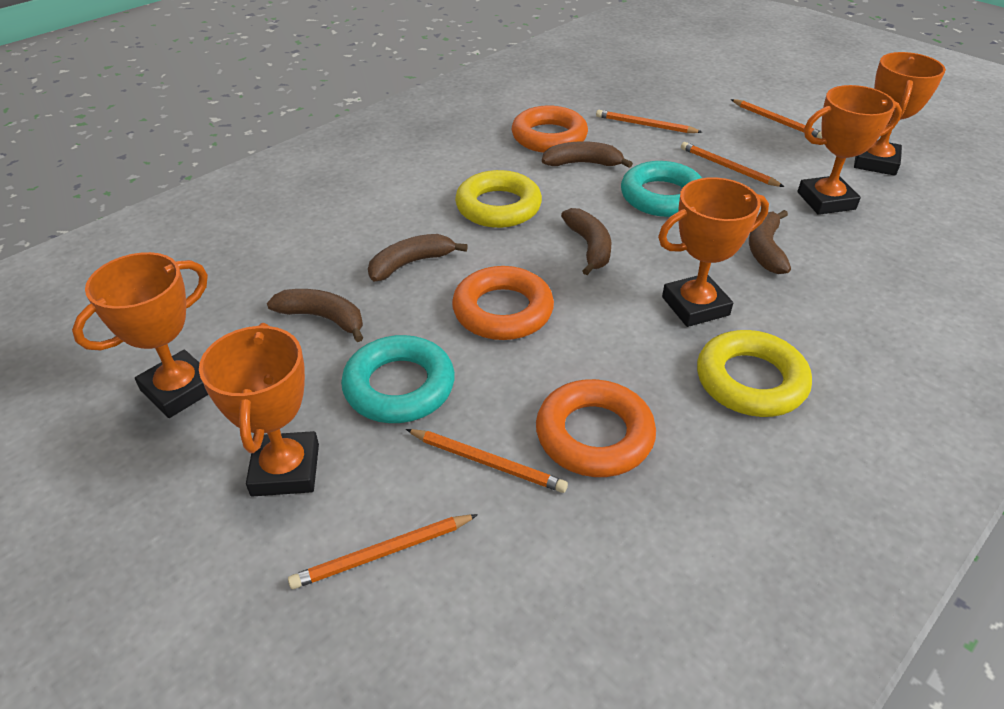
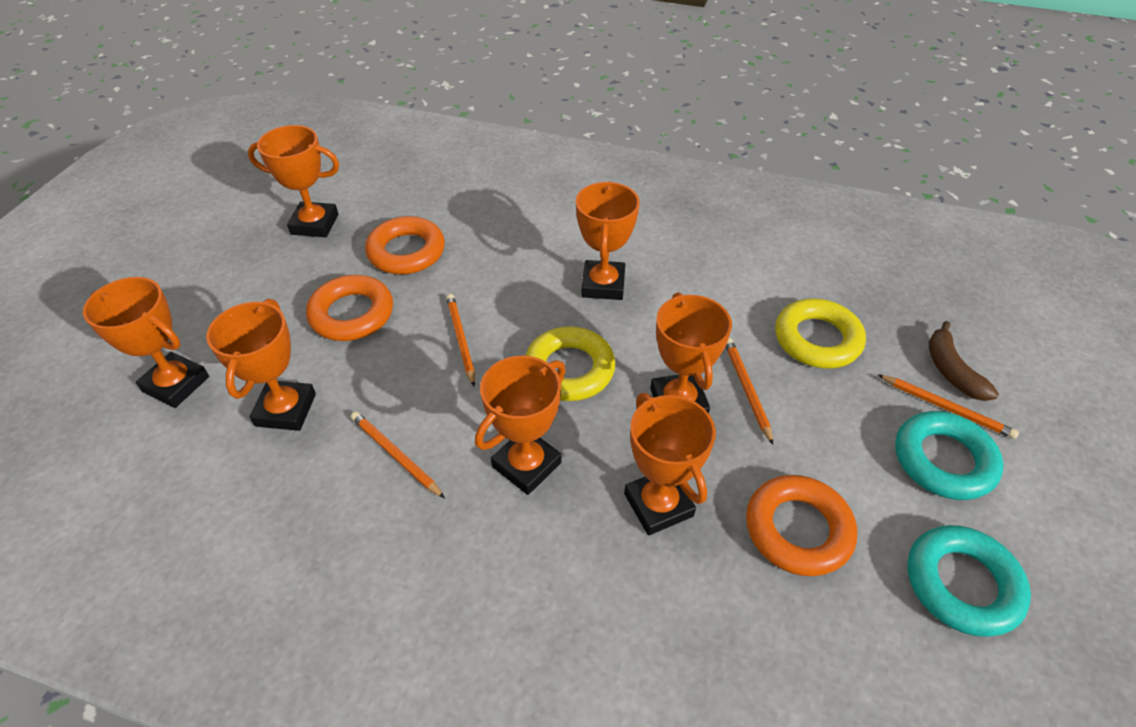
brown banana: [267,289,363,342] [368,234,468,281] [542,141,633,168] [561,208,611,275] [749,210,791,274] = 5 -> [929,321,999,401] = 1
orange pencil: [288,514,478,589] [406,429,568,493] [596,110,702,133] [681,142,784,187] [731,99,822,138] = 5 -> [351,411,445,498] [446,294,475,386] [726,338,773,444] [877,374,1019,439] = 4
orange trophy: [72,252,209,418] [199,323,319,497] [658,177,769,327] [797,85,902,215] [854,52,946,176] = 5 -> [83,277,209,408] [206,299,316,431] [247,125,339,237] [475,356,566,495] [576,181,640,300] [624,393,716,535] [650,292,732,413] = 7

